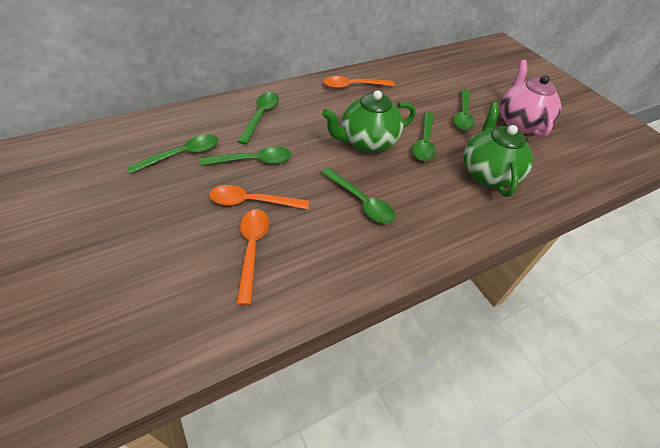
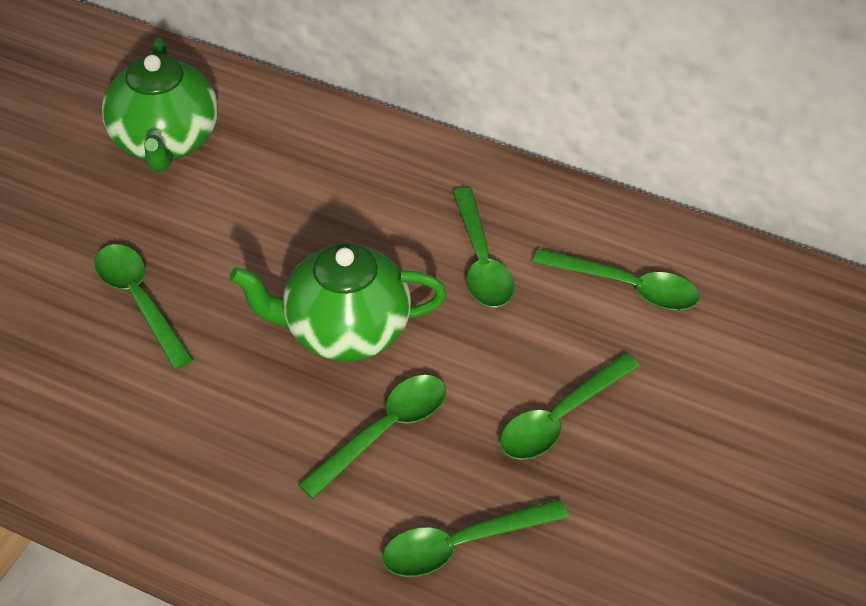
orange spoon: [209,185,309,209] [236,209,269,305] [324,76,395,89] = 3 -> none = 0
pink teapot: [500,60,562,138] = 1 -> none = 0

